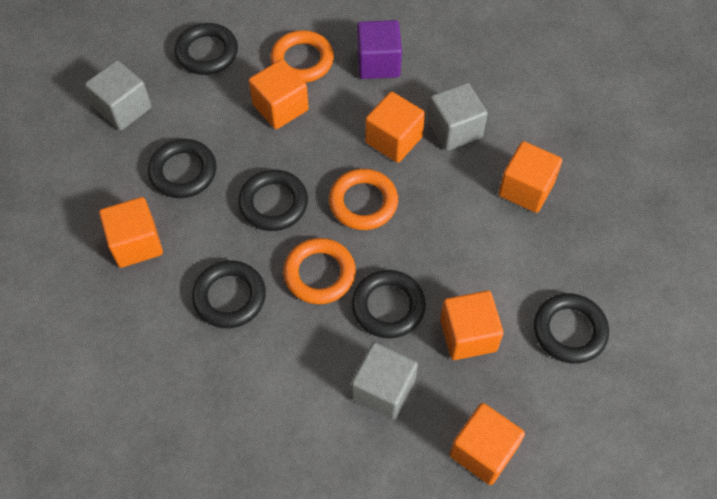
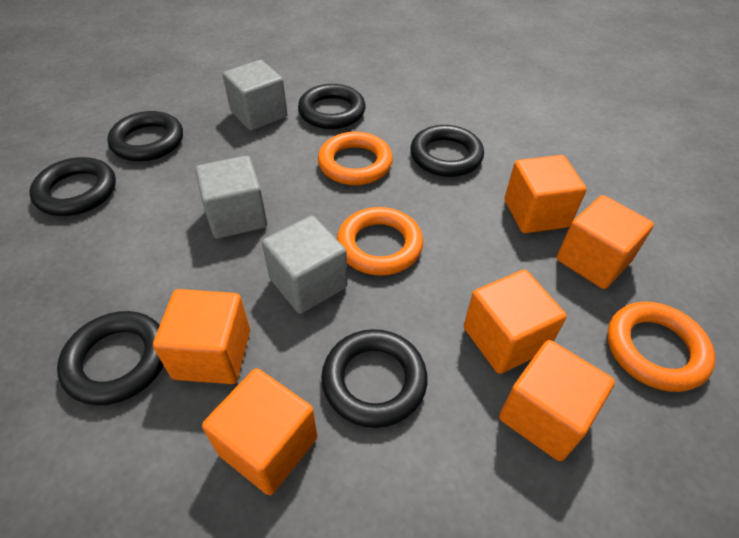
purple cube: [357,20,402,79] = 1 -> none = 0

